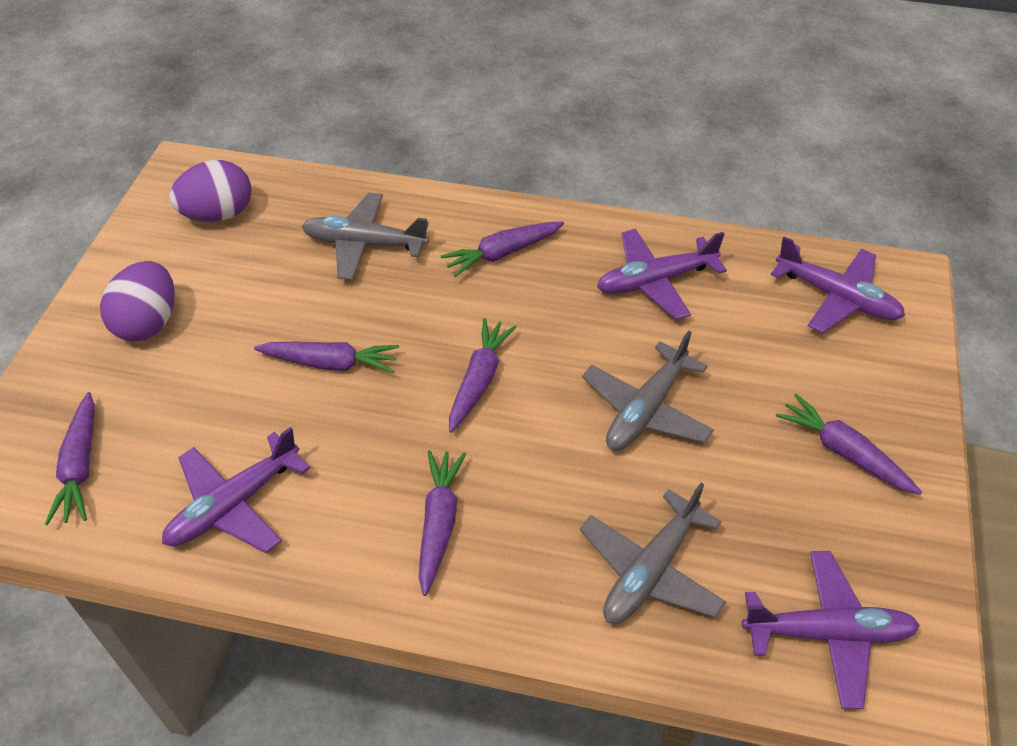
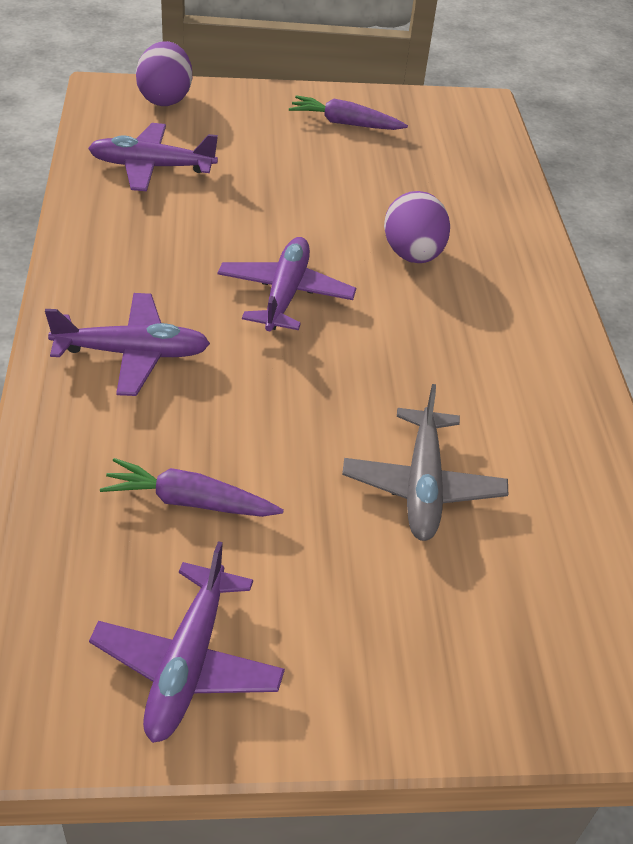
grey plane: [301,193,429,280] [580,483,726,624] [582,331,714,451] = 3 -> [342,384,508,541] = 1
purple carrot: [45,392,95,525] [254,342,399,373] [418,450,466,596] [441,222,564,277] [449,318,517,433] [776,394,922,495] = 6 -> [100,458,284,517] [289,96,408,130] = 2

